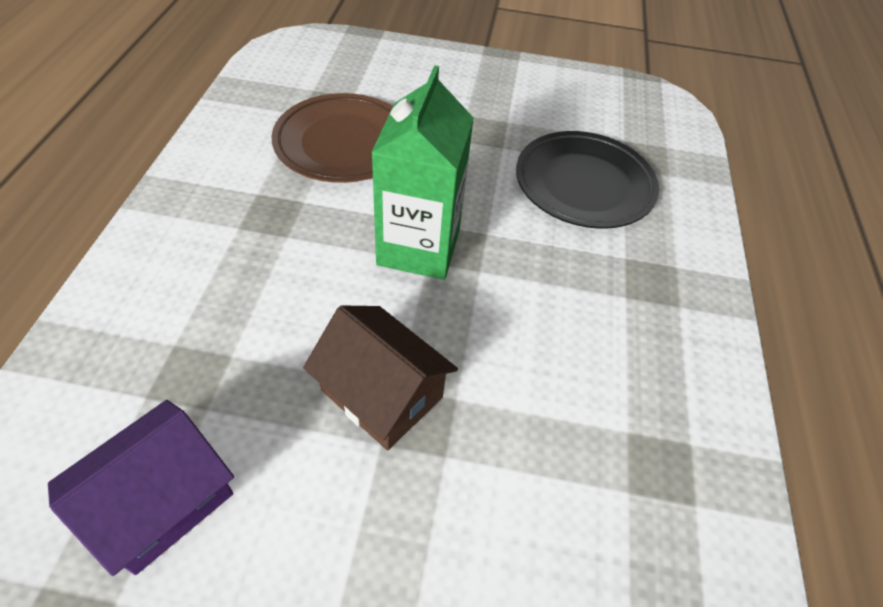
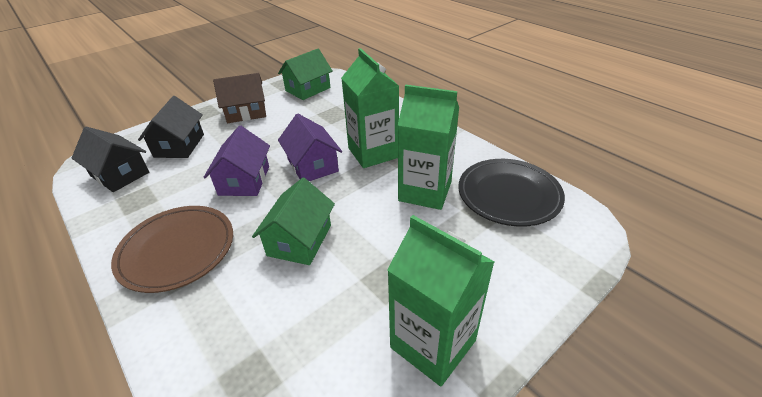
black house: none = 0 -> [72,127,149,192] [138,96,204,158] = 2
green carton: [371,65,474,280] = 1 -> [342,48,399,168] [387,215,495,386] [398,85,459,210] = 3
green house: none = 0 -> [252,178,335,265] [278,49,333,100] = 2
purple house: [48,400,234,576] = 1 -> [203,126,270,196] [278,114,342,181] = 2

